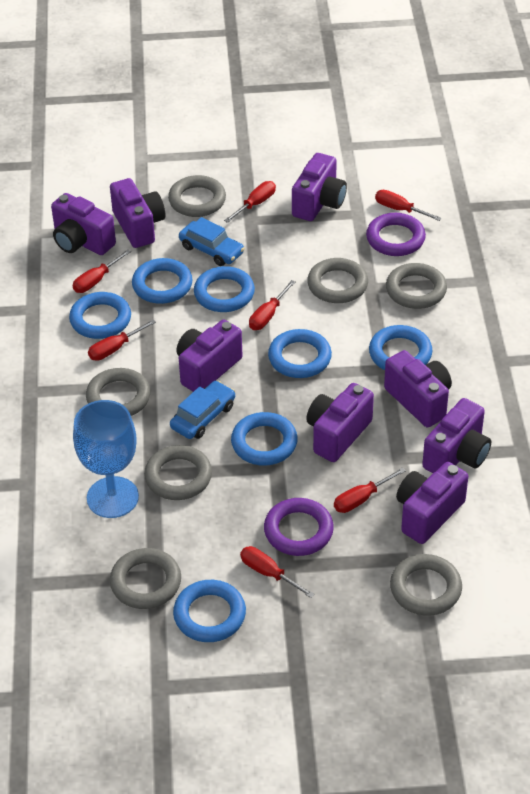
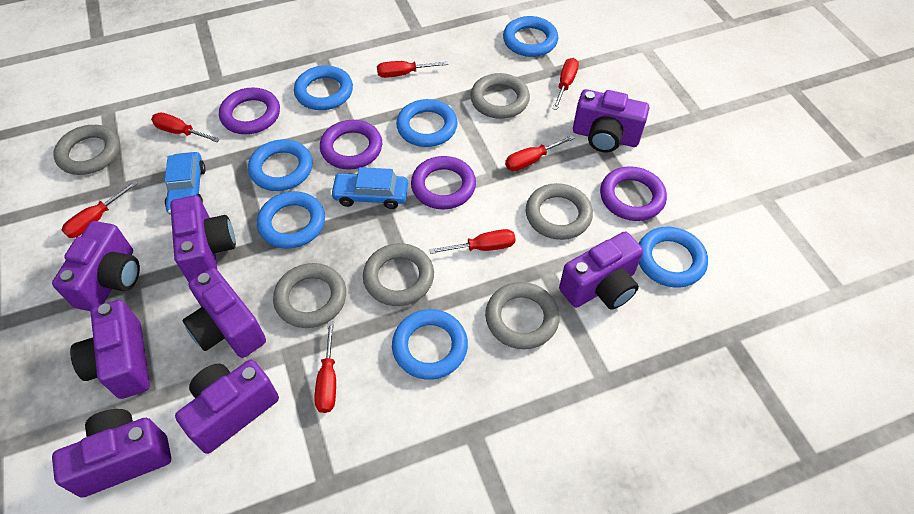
blue goblet: [73,400,139,518] = 1 -> none = 0
grey ring: [86,368,151,416] [110,548,181,609] [144,445,212,500] [168,175,226,217] [307,258,368,303] [386,263,447,309] [390,554,462,616] = 7 -> [53,125,120,175] [273,263,346,328] [363,243,434,306] [470,73,530,119] [485,282,560,349] [526,183,593,240] = 6
purple ring: [264,498,334,556] [366,213,426,256] = 2 -> [219,88,280,134] [320,120,382,170] [411,156,476,209] [600,166,667,221] = 4

